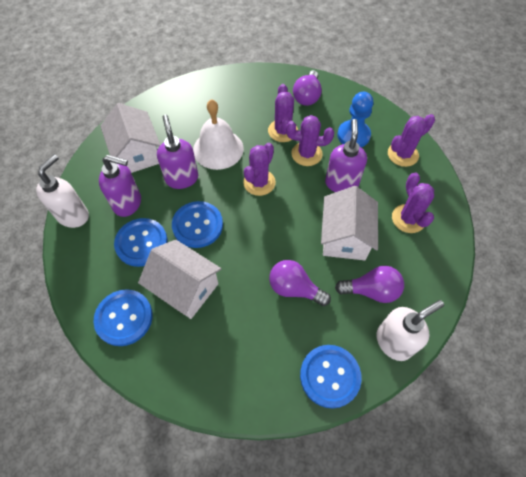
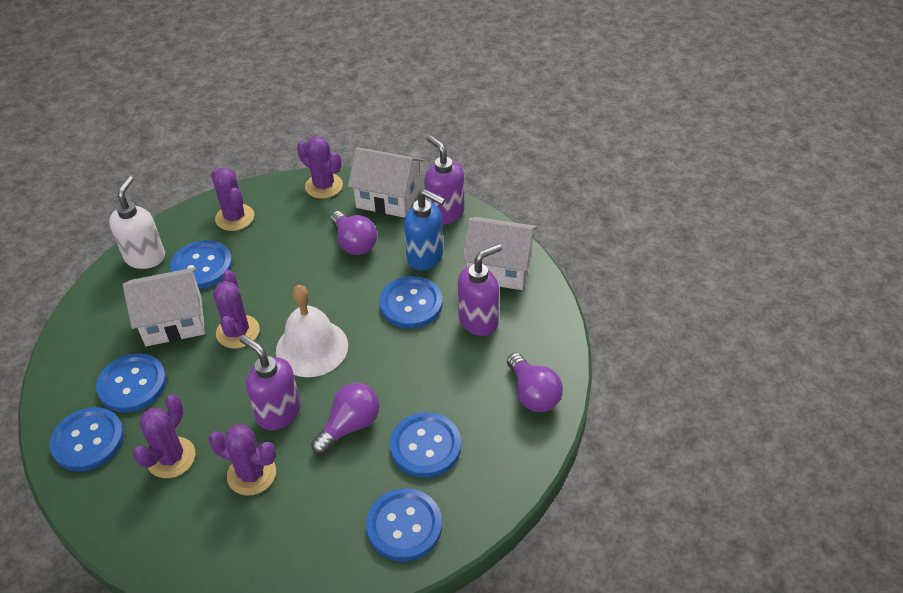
blue button: [93,289,153,346] [114,218,168,267] [172,201,223,248] [300,345,361,408] = 4 -> [50,407,124,472] [96,353,167,412] [170,240,233,289] [366,488,442,561] [379,276,443,328] [390,412,461,478] = 6
blue pawn: [337,92,373,147] = 1 -> none = 0
blue soap dispenser: none = 0 -> [404,189,445,270] = 1
white soap dispenser: [36,154,89,228] [377,300,444,361] = 2 -> [109,176,165,269] = 1

